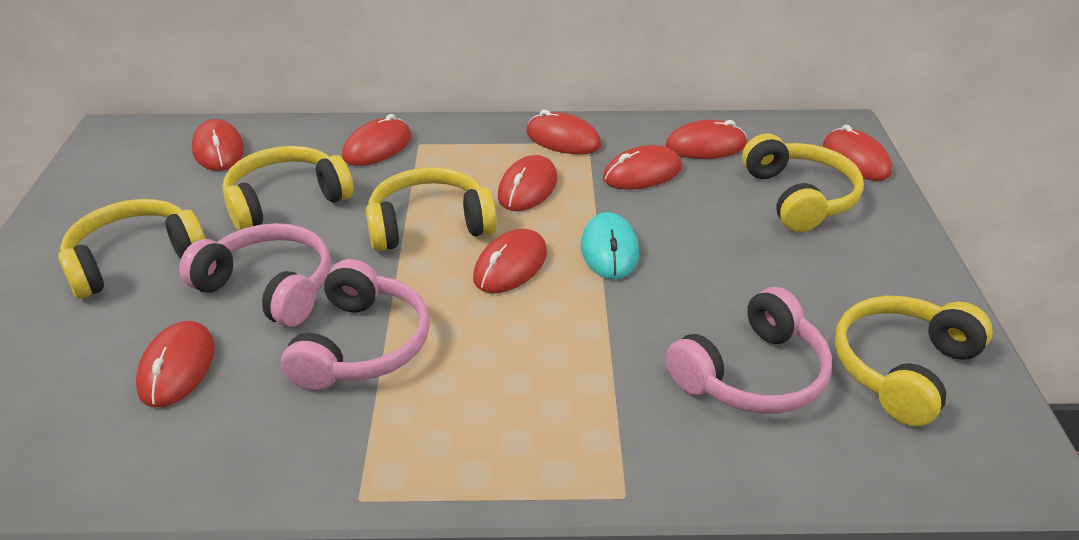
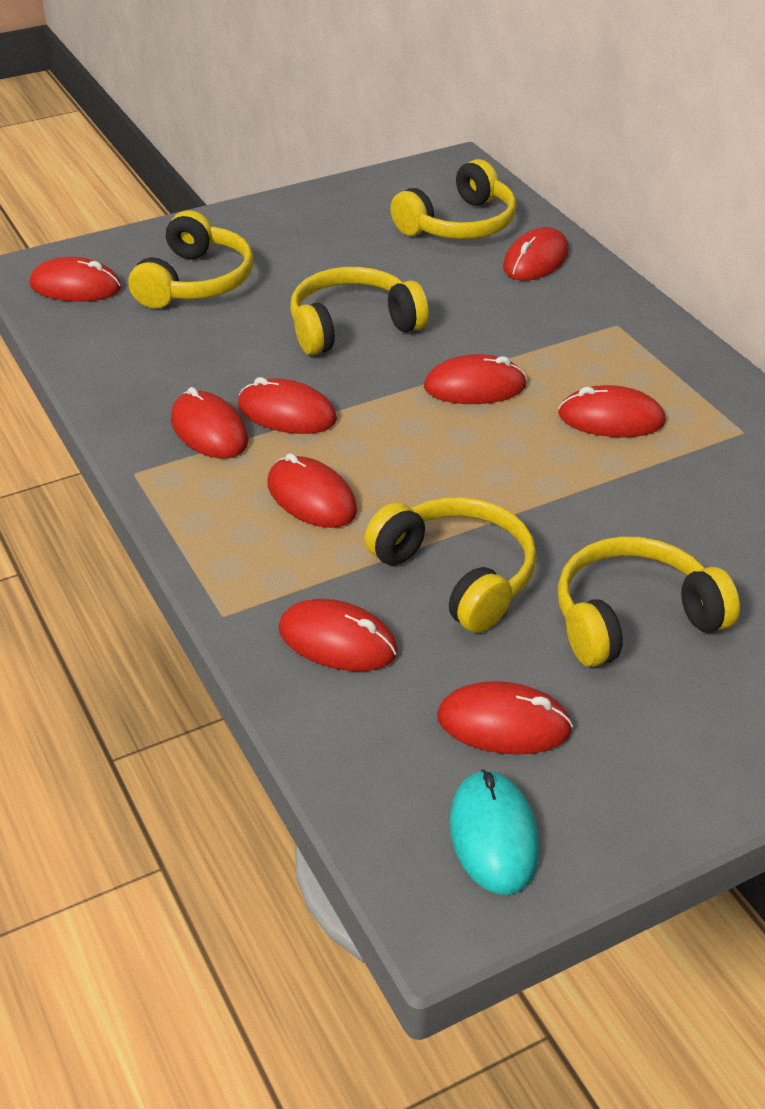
pink headphones: [179,223,331,327] [281,259,430,391] [666,287,832,414] = 3 -> none = 0

